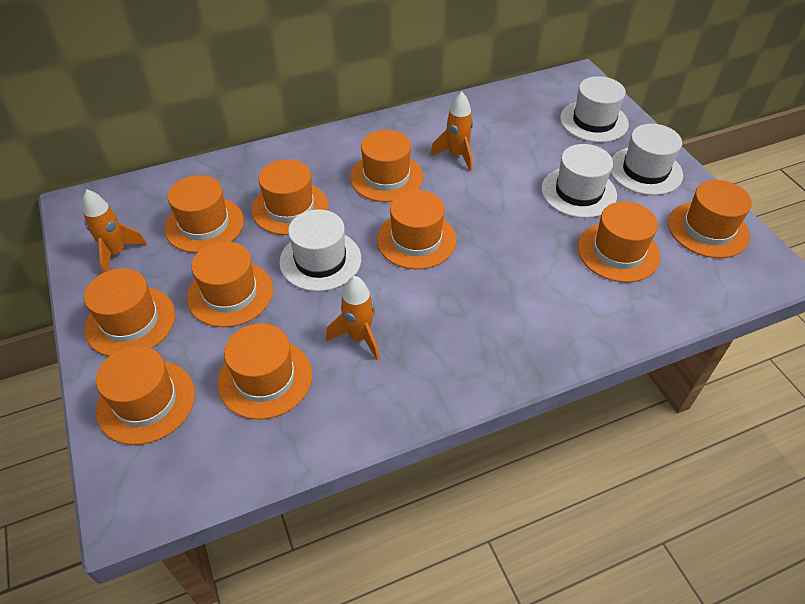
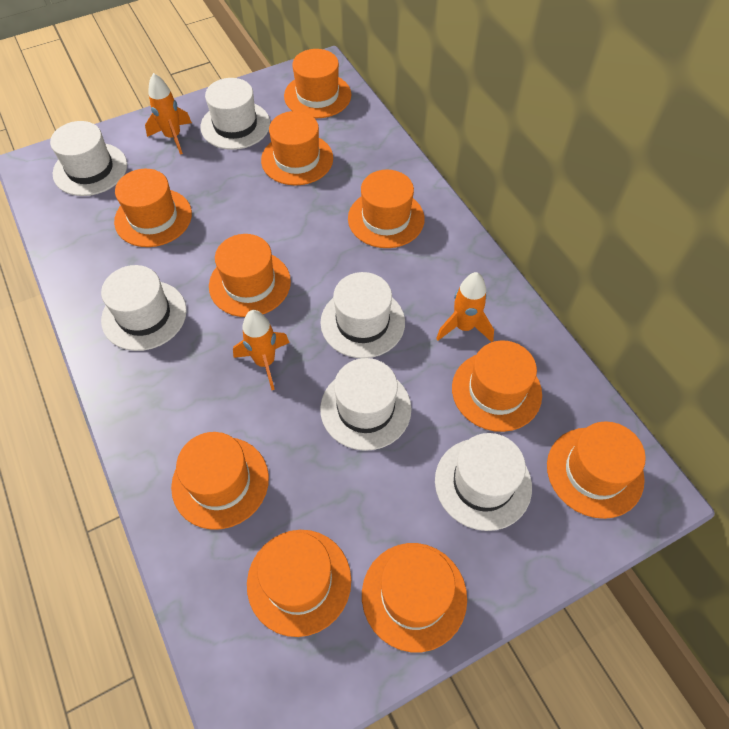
white hat: [279,209,361,291] [541,144,617,218] [560,76,629,142] [611,124,683,195] = 4 -> [50,121,127,196] [101,265,187,351] [200,78,270,150] [320,358,411,451] [321,272,405,358] [435,433,532,531] = 6

